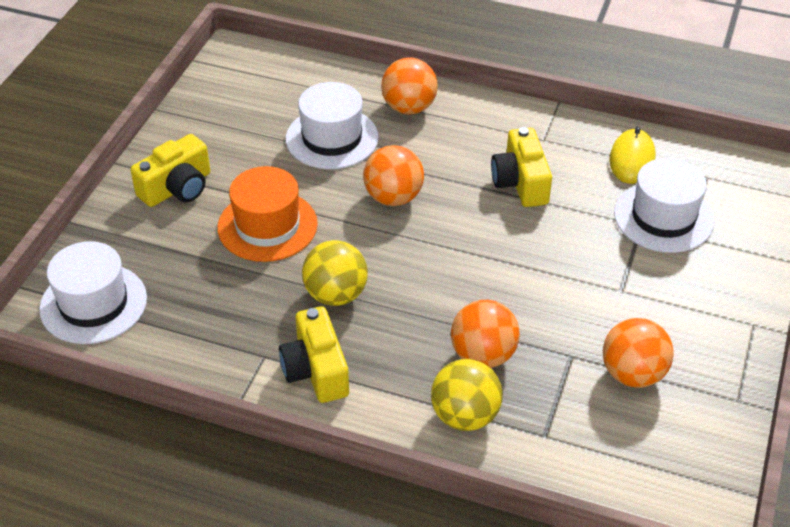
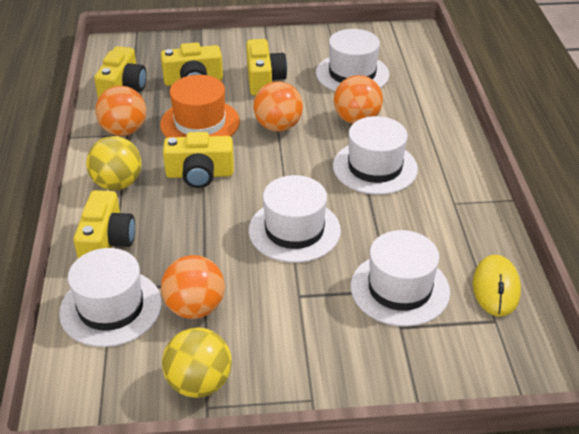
white hat: [39,241,147,344] [286,82,379,169] [614,158,714,253] = 3 -> [59,248,162,347] [249,175,341,263] [316,29,389,91] [333,116,418,195] [351,230,450,327] = 5
yellow camera: [131,134,210,207] [279,306,349,403] [491,127,552,207] = 3 -> [74,190,135,258] [94,46,147,98] [161,42,223,86] [163,132,234,188] [246,39,287,96] = 5

